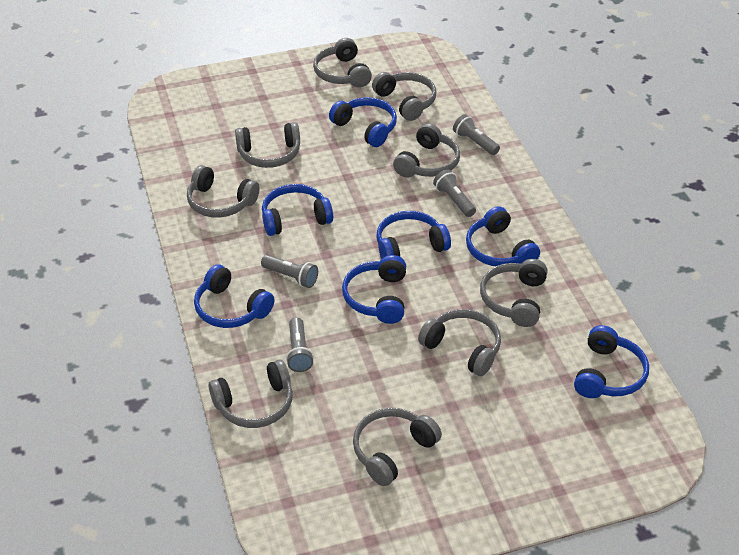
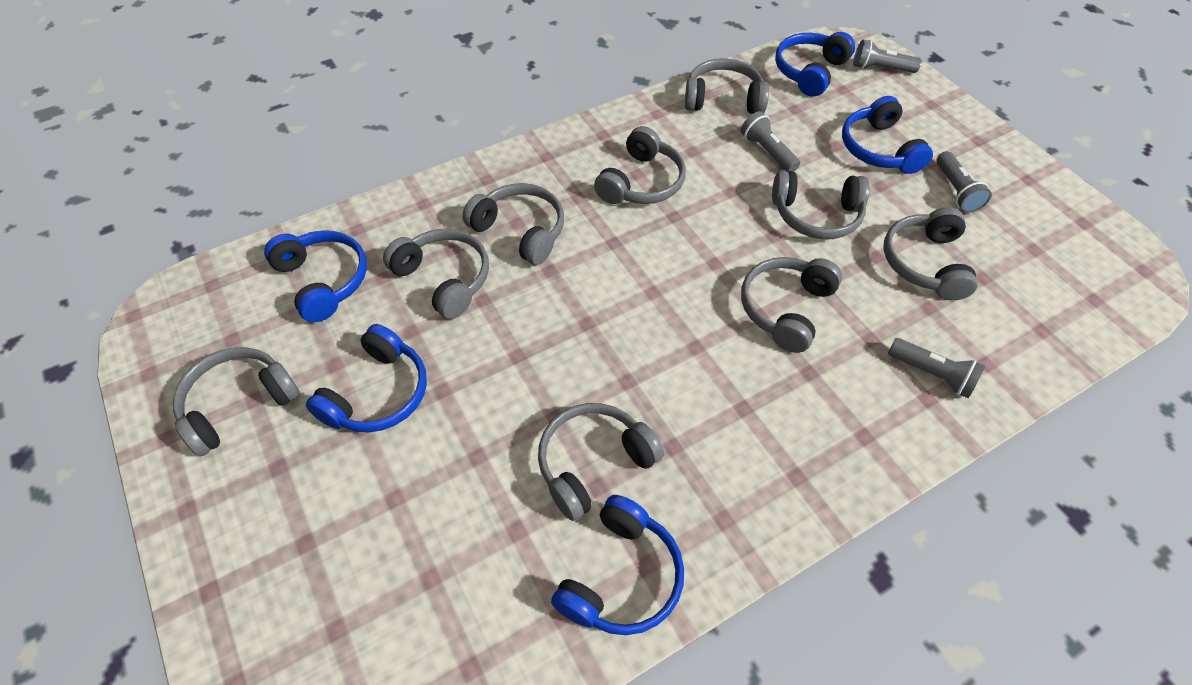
blue headphones: [194,264,275,328] [262,184,333,236] [329,97,397,147] [342,255,406,324] [376,211,451,259] [466,206,540,266] [574,325,649,398] = 7 -> [264,230,367,322] [306,324,427,433] [551,495,684,635] [775,32,855,97] [842,96,933,174] = 5

